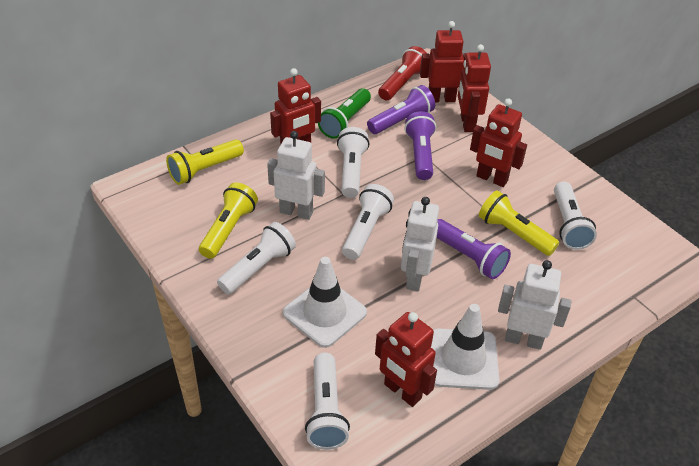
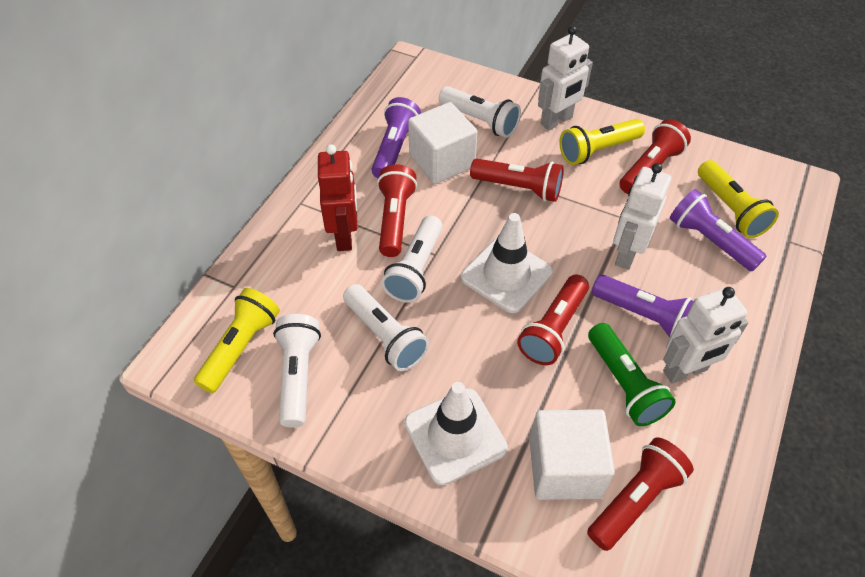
red flashlight: [378,46,427,100] = 1 -> [377,164,417,257] [470,159,564,202] [517,274,589,365] [587,437,694,551] [619,119,691,194] = 5
red robot: [270,68,321,145] [375,312,437,407] [420,21,466,102] [458,44,491,132] [470,98,527,187] = 5 -> [318,144,358,251] = 1
white cube: none = 0 -> [408,102,477,184] [530,409,615,500] = 2
white flashlight: [217,222,296,294] [305,352,350,450] [337,127,370,198] [342,184,394,260] [554,181,597,250] = 5 -> [273,314,321,428] [343,284,429,371] [381,215,443,303] [439,86,521,138] = 4

